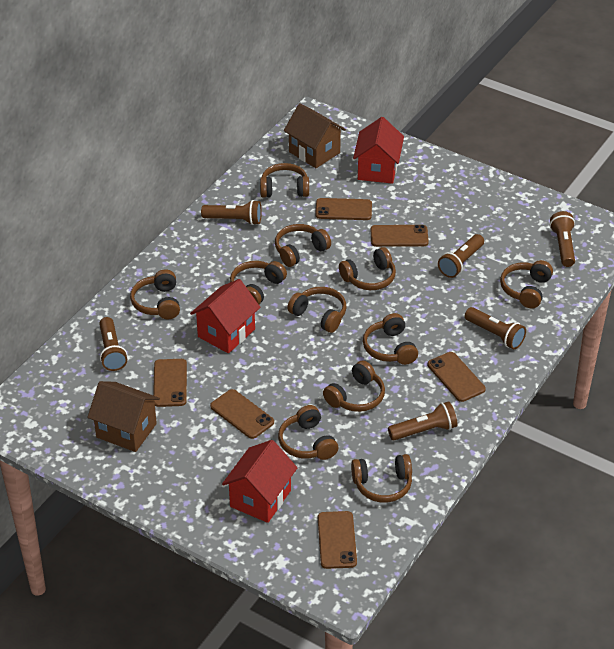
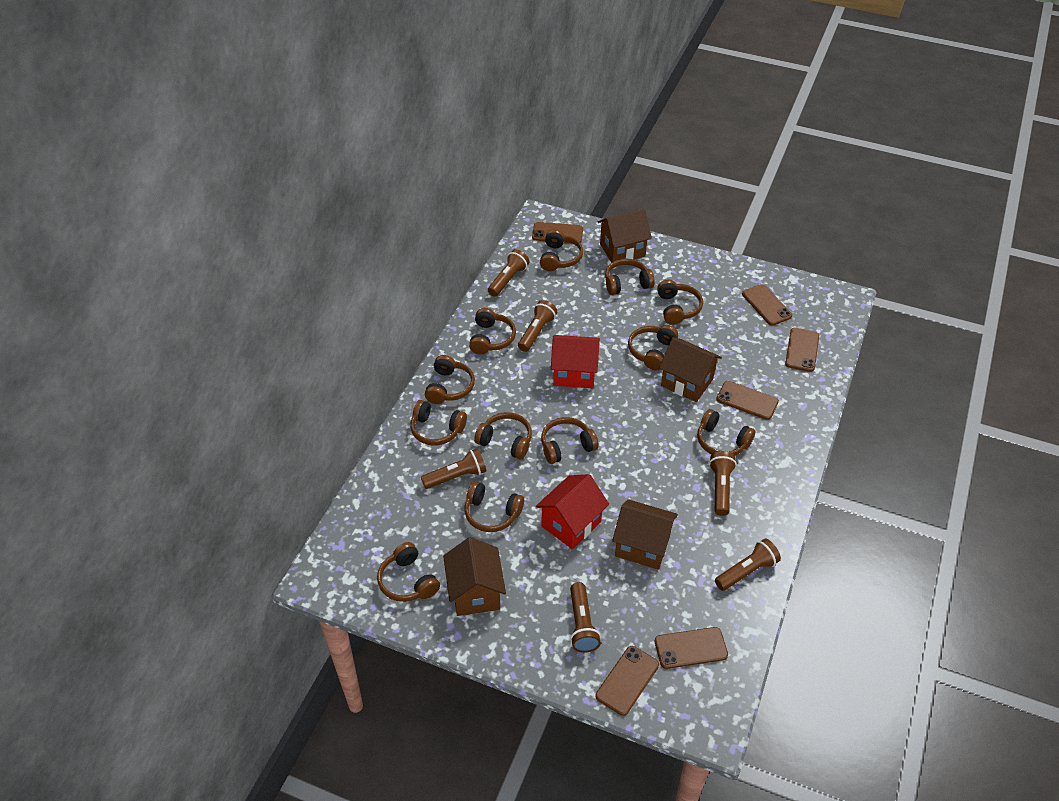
brown headphones: [130,270,180,319] [230,261,287,304] [260,163,309,197] [275,224,331,267] [278,405,338,460] [287,287,346,333] [323,360,385,412] [339,247,396,290] [351,454,412,503] [363,313,418,365] [500,260,553,308] = 11 -> [377,542,440,602] [410,400,467,446] [425,355,475,404] [464,481,524,532] [469,308,516,354] [474,412,532,459] [540,229,583,271] [541,417,599,464] [605,259,655,295] [628,325,678,370] [657,280,703,325] [697,409,755,456] = 12
brown house: [87,381,160,452] [284,103,346,168] = 2 -> [443,537,506,616] [597,209,652,263] [612,499,678,570] [659,337,722,402] = 4
red house: [190,279,260,354] [222,440,297,523] [353,117,404,184] = 3 -> [536,474,609,549] [551,335,600,388] = 2

